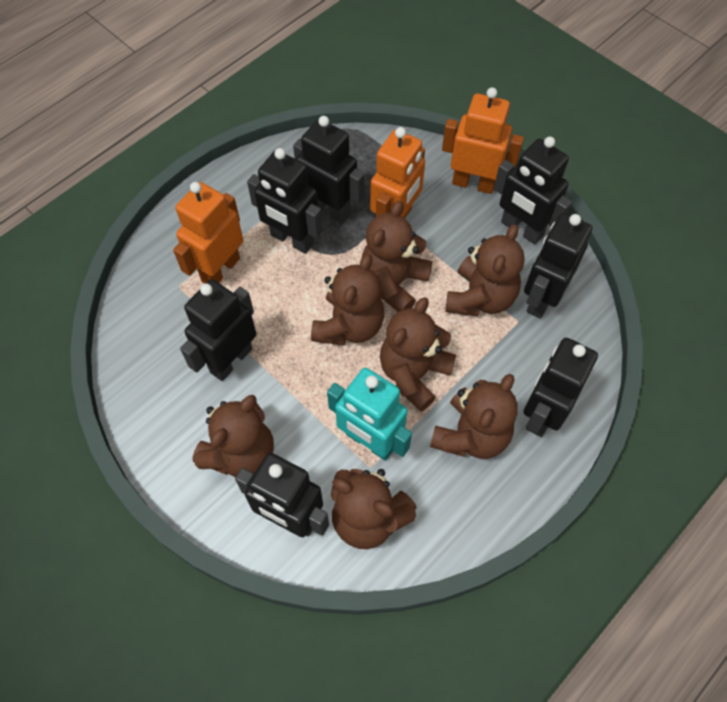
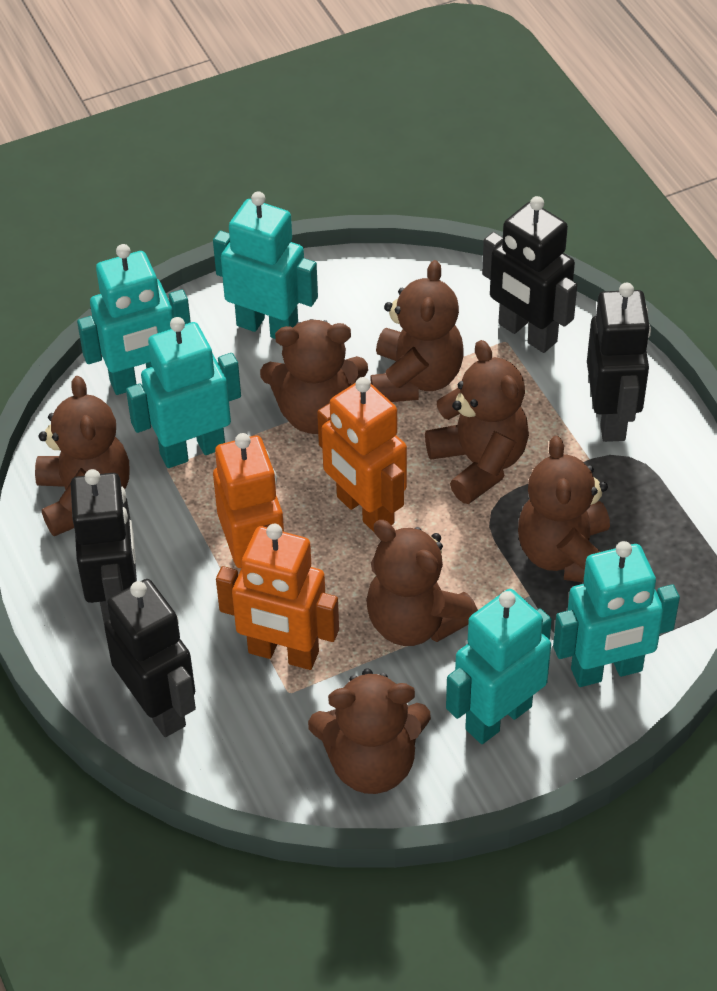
black robot: [180,279,256,381] [235,453,329,537] [247,148,323,254] [293,116,365,224] [494,137,572,244] [524,213,592,319] [524,338,598,437] = 7 -> [71,469,137,624] [104,579,196,737] [482,196,577,353] [587,283,651,442] = 4
turquoise robot: [327,368,412,461] = 1 -> [77,244,191,395] [126,317,241,468] [213,191,318,339] [446,589,552,744] [553,541,680,687] = 5

